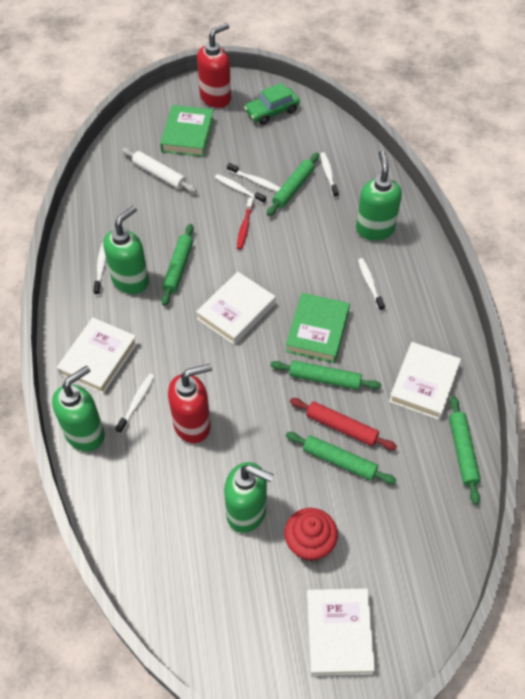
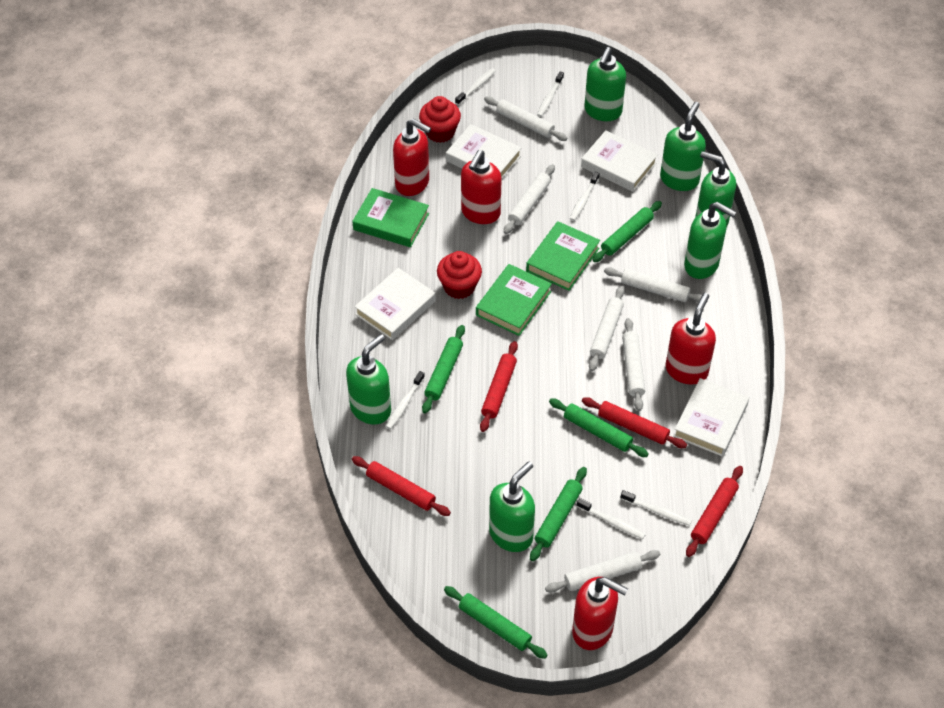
green book: [160,105,214,157] [286,293,350,363] = 2 -> [352,188,429,247] [476,264,552,336] [526,221,600,291] = 3
green car: [244,83,300,125] = 1 -> none = 0
green soap dispenser: [52,366,105,452] [103,206,149,294] [224,462,274,533] [356,151,402,241] = 4 -> [346,334,391,424] [489,462,535,552] [584,47,626,121] [660,102,706,191] [684,202,737,279] [695,151,736,227] = 6
red cupcake: [284,508,338,561] = 1 -> [419,96,461,143] [437,251,482,299] = 2
red rolling pin: [290,398,397,450] = 1 -> [352,456,451,516] [480,341,518,432] [582,397,687,448] [686,466,743,557] = 4
red soap dispenser: [168,364,212,443] [197,23,231,108] = 2 -> [393,119,431,196] [461,150,501,224] [572,577,628,650] [665,293,716,385] = 4
red toothbrush: [237,197,254,250] = 1 -> none = 0
white rolling pin: [122,148,197,193] = 1 -> [484,96,568,141] [504,164,555,234] [545,550,660,593] [589,286,625,371] [604,267,708,303] [622,318,645,411] = 6

